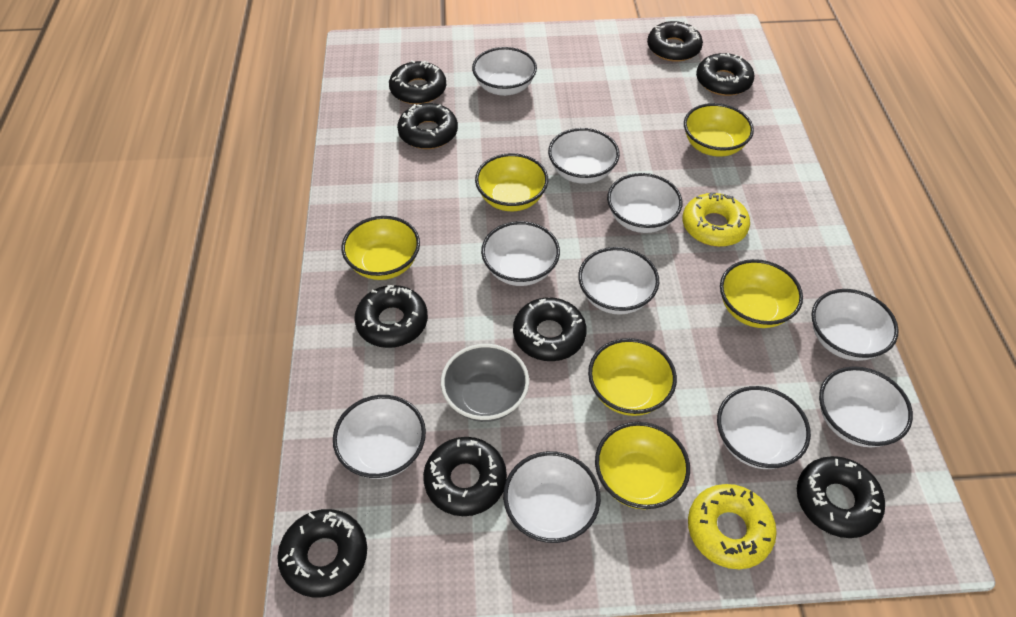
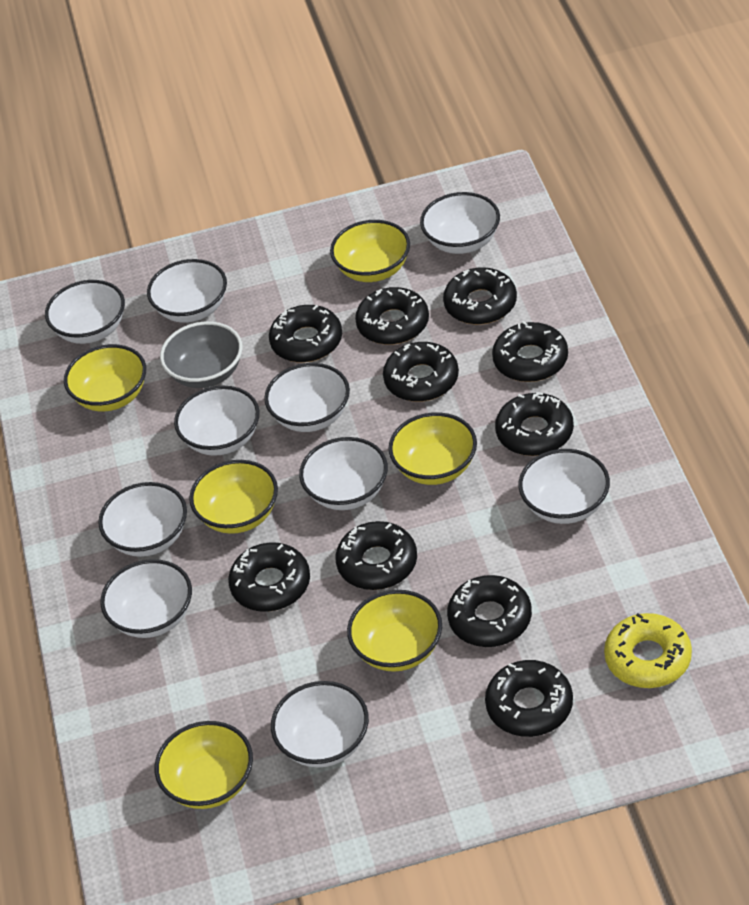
black donut: [277,509,367,597] [354,285,428,348] [389,60,446,105] [397,103,458,149] [423,437,507,516] [513,297,587,361] [647,21,703,62] [696,53,754,96] [797,456,885,538] = 9 -> [228,542,310,612] [269,305,342,363] [335,521,417,590] [355,287,429,345] [383,342,459,402] [443,267,517,325] [447,575,532,647] [485,660,573,737] [492,321,568,382] [495,392,574,456] = 10
yellow donut: [682,192,750,247] [688,484,777,569] = 2 -> [604,613,692,688] = 1

